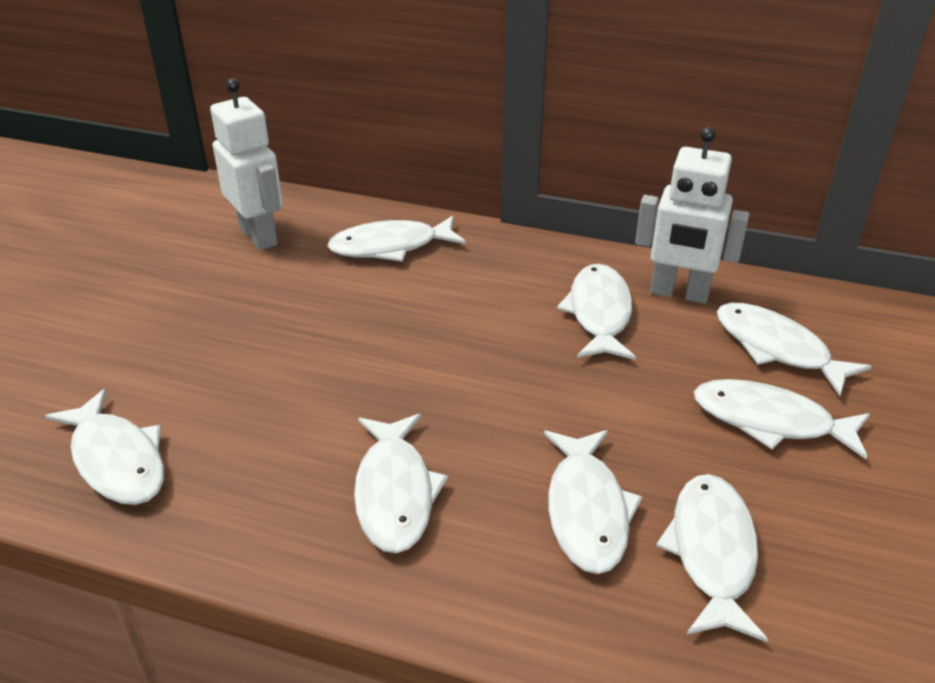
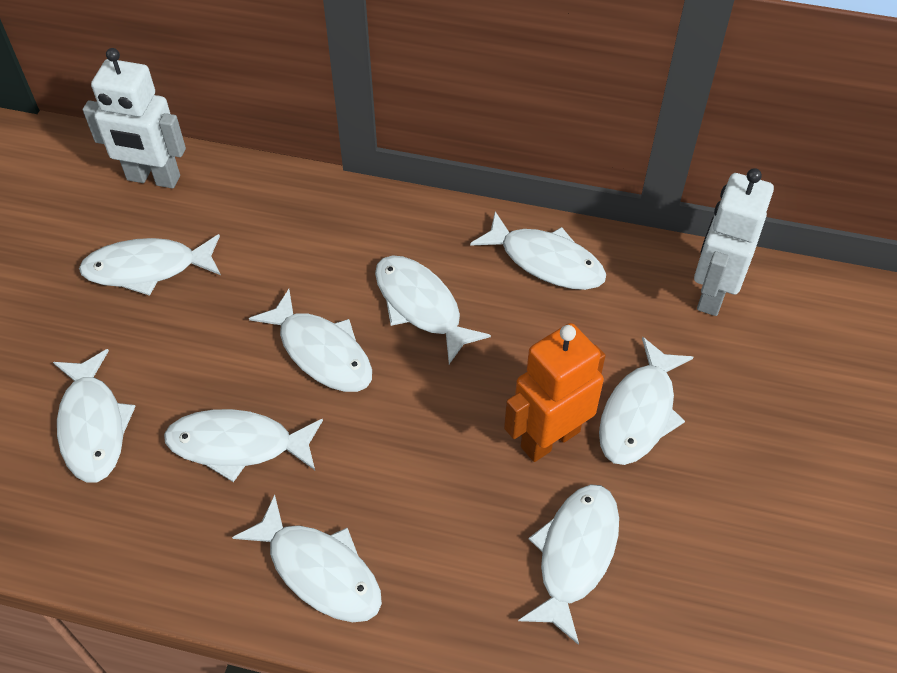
orange robot: none = 0 -> [504,323,606,462] = 1
white fish: [45,389,164,505] [327,216,466,262] [354,414,448,553] [544,430,642,574] [557,264,636,360] [656,474,768,642] [694,379,870,459] [717,303,872,396] = 8 -> [53,349,136,482] [79,234,221,296] [164,409,323,482] [232,495,382,622] [249,289,372,392] [375,255,491,364] [470,211,606,290] [518,484,619,645] [599,337,693,465] = 9

